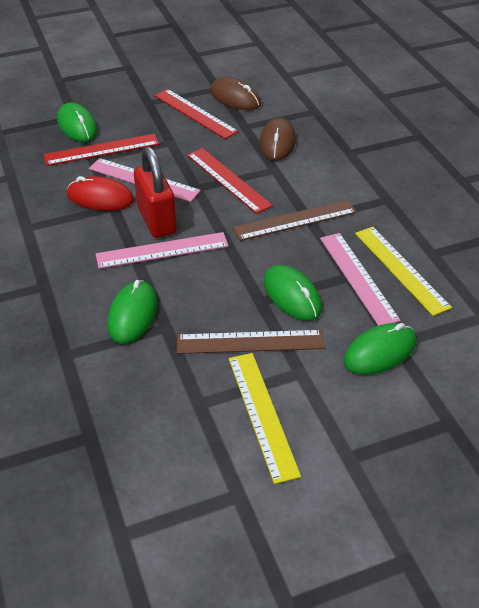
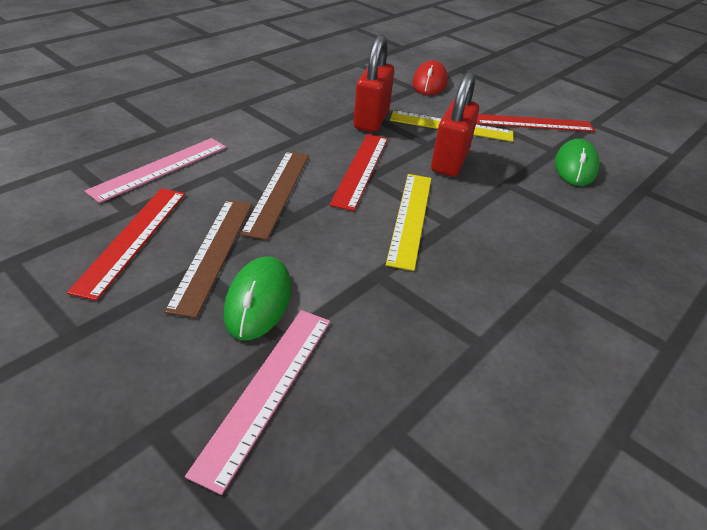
brown mouse: [210,77,261,110] [259,117,296,161] = 2 -> none = 0
green mouse: [57,102,97,142] [107,280,157,344] [264,265,322,321] [344,323,416,375] = 4 -> [223,256,291,340] [555,139,600,186] = 2
pink ruler: [89,158,201,202] [96,232,229,269] [320,233,401,326] = 3 -> [85,138,226,203] [185,310,330,495] = 2
red padlock: [134,146,177,238] = 1 -> [354,35,394,132] [431,71,479,177] = 2

